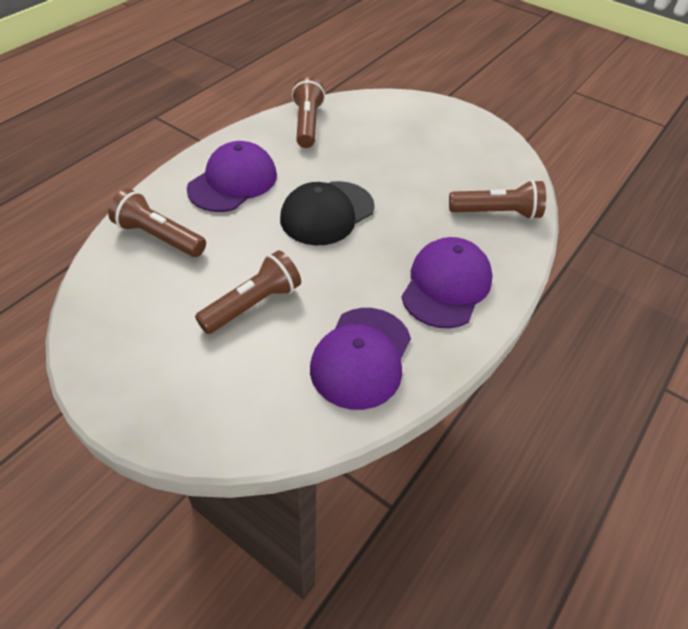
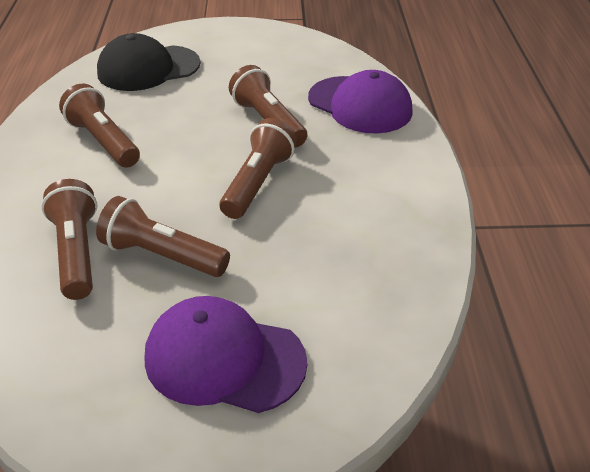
brown flashlight: [108,188,206,257] [195,250,301,334] [292,76,325,148] [449,180,546,219] = 4 -> [41,179,97,300] [59,84,140,168] [96,196,230,277] [220,118,297,219] [229,65,308,148] = 5
purple cap: [187,141,277,212] [310,308,411,410] [401,237,493,328] = 3 -> [145,296,307,413] [308,70,413,134] = 2

